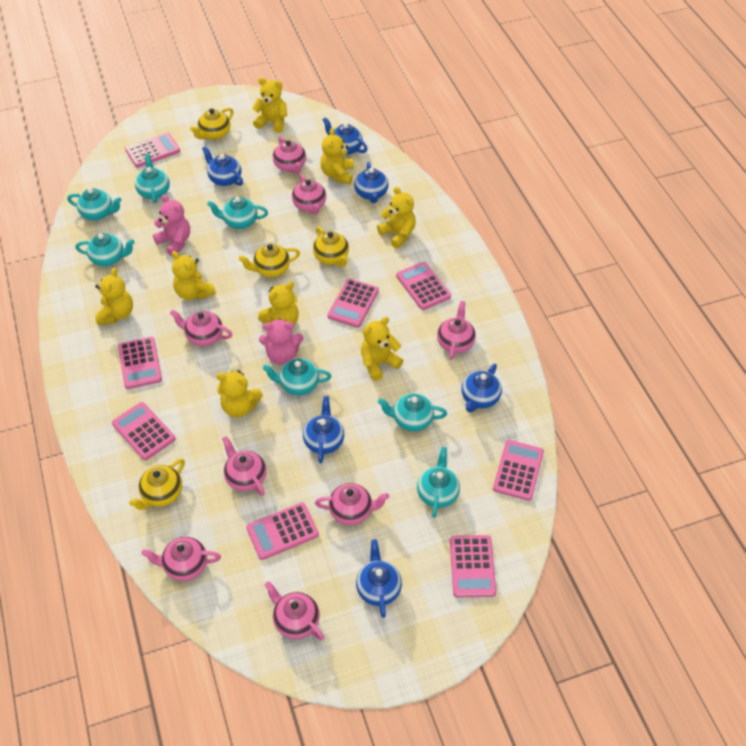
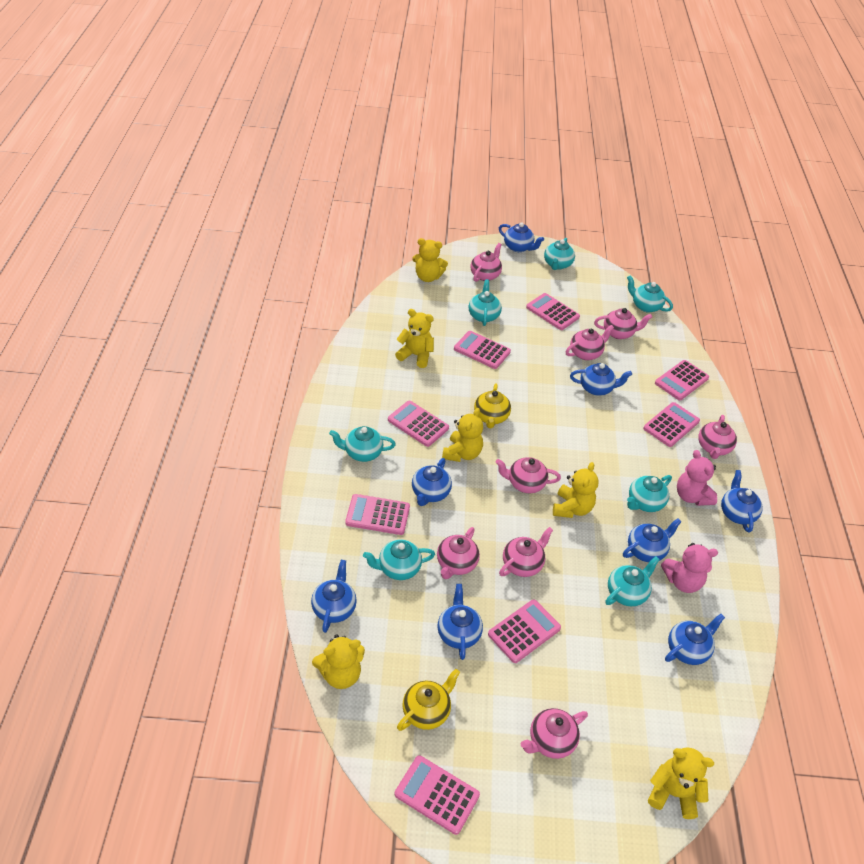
blue teapot: [202,146,243,186] [303,396,344,463] [323,117,368,155] [354,162,388,203] [356,539,402,618] [461,364,502,412] = 6 -> [311,560,357,633] [412,458,452,506] [437,584,483,660] [499,222,544,252] [570,363,632,396] [623,518,681,562] [665,614,725,665] [721,470,763,533] = 8
yellow teapot: [129,459,185,510] [190,108,234,140] [239,244,300,277] [313,226,349,267] = 4 -> [397,669,460,731] [474,383,511,428] = 2
yellow teddy bear: [95,268,133,325] [172,251,216,300] [216,370,263,418] [252,78,287,133] [258,281,299,325] [320,128,354,184] [361,317,404,381] [377,186,416,248] = 8 -> [312,634,365,689] [395,309,434,368] [412,238,448,282] [442,408,483,462] [553,462,599,518] [648,747,714,819] = 6

